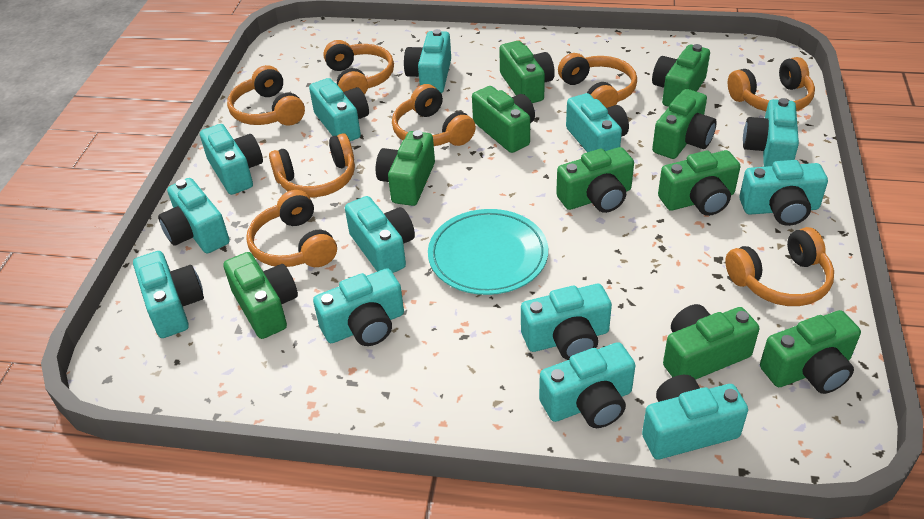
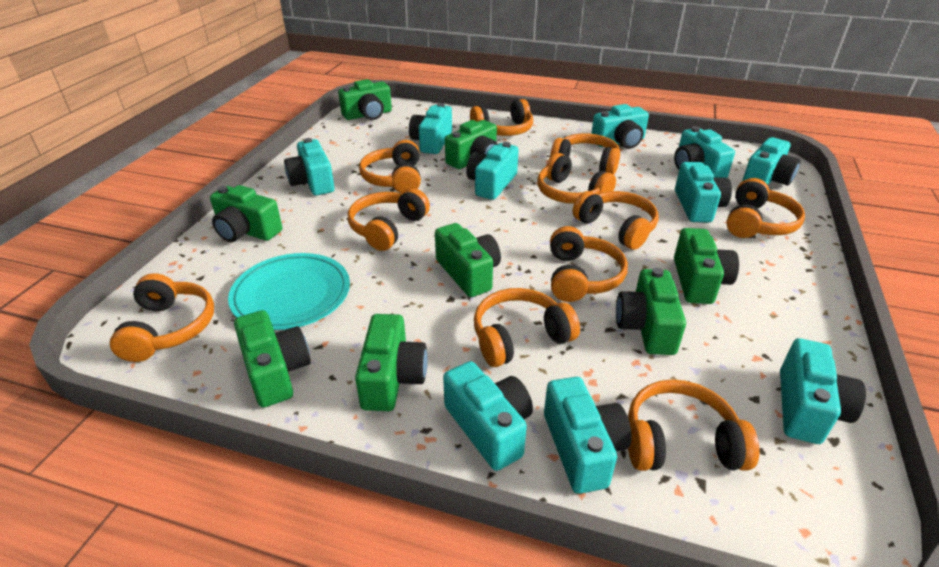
green camera: [223,252,298,339] [376,130,435,206] [472,86,535,153] [499,41,555,103] [556,147,634,213] [652,44,710,107] [652,89,717,159] [658,150,740,216] [663,304,759,380] [760,310,861,394] = 10 -> [210,185,282,242] [234,310,311,407] [338,79,392,120] [355,314,428,411] [435,223,501,297] [445,120,498,169] [616,268,686,355] [674,228,739,304] = 8
orange headphones: [227,65,305,126] [246,190,337,267] [269,133,355,197] [323,40,394,95] [392,84,476,146] [558,53,637,108] [725,227,834,306] [728,57,815,111] = 8 -> [110,273,214,362] [348,188,430,251] [359,140,421,194] [470,99,533,136] [474,288,580,367] [537,153,616,204] [550,133,620,175] [550,226,628,302] [573,191,659,250] [628,379,759,471] [726,178,805,238] = 11
turquoise camera: [133,251,204,338] [158,178,230,253] [200,124,263,195] [309,78,369,141] [313,268,404,346] [345,196,415,273] [404,29,451,93] [521,284,612,360] [539,342,636,428] [566,93,629,152] [642,375,748,459] [739,160,828,226] [743,98,799,167] = 13 -> [284,138,335,196] [409,103,452,154] [443,361,533,471] [466,142,519,200] [544,377,632,494] [591,104,649,149] [674,126,735,178] [675,162,732,222] [742,137,801,185] [780,338,866,444] = 10

